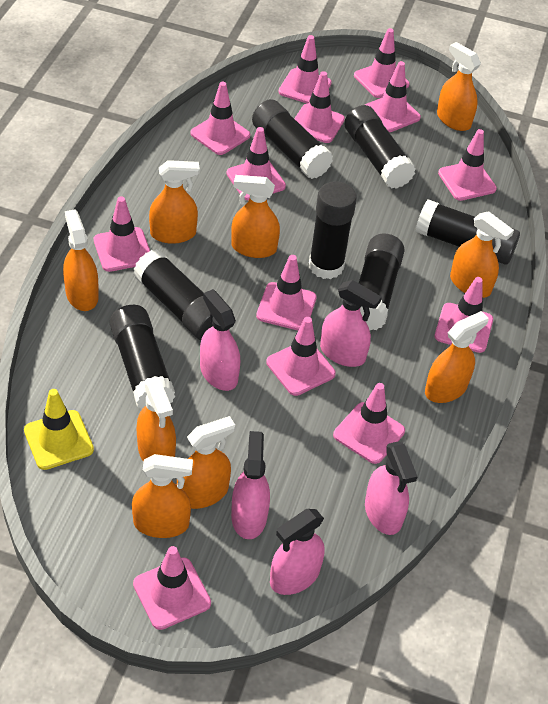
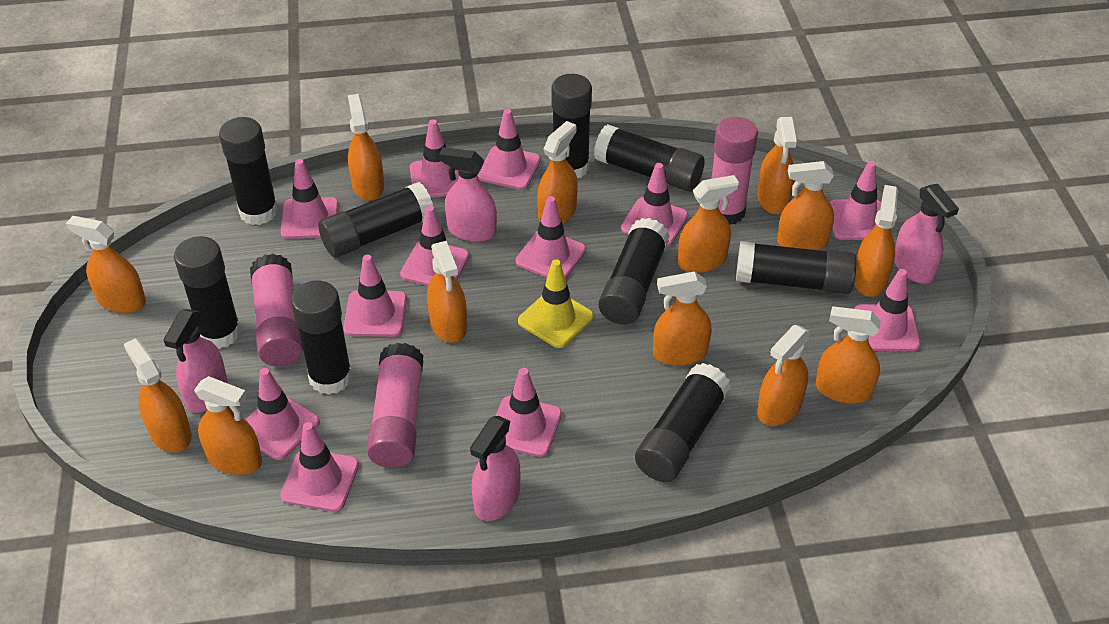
black glue stick: [110,305,175,410] [133,249,213,340] [252,99,333,179] [309,181,357,279] [344,105,416,189] [359,234,405,330] [415,199,520,265] = 7 -> [174,236,241,349] [219,117,278,225] [291,280,352,395] [318,182,433,258] [551,74,592,178] [594,124,705,192] [599,218,670,325] [635,363,731,482] [736,241,856,294] = 9
orange spray bottle: [63,209,99,311] [132,454,193,538] [137,378,176,462] [149,160,200,244] [177,416,235,509] [231,175,280,258] [425,311,489,403] [437,42,481,131] [450,211,514,298] = 9 -> [66,216,146,313] [124,338,192,452] [194,376,262,475] [348,94,384,201] [427,241,467,343] [537,121,578,224] [653,272,712,366] [678,175,739,273] [757,117,797,214] [757,325,811,426] [777,161,834,250] [816,306,881,404] [854,185,898,297] = 13
pink glue stick: none = 0 -> [250,254,303,366] [367,343,423,468] [712,117,758,225] = 3
pink spray bottle: [200,289,240,391] [231,431,270,539] [270,509,325,595] [320,280,382,367] [365,441,418,535] = 5 -> [163,309,227,413] [439,147,497,242] [470,416,520,521] [894,184,959,284] = 4
pink traffic cone: [94,196,150,272] [133,546,211,630] [190,82,250,155] [227,127,286,200] [256,255,317,330] [266,317,336,396] [278,35,332,104] [294,71,345,143] [333,383,405,464] [354,28,410,98] [365,61,421,132] [435,277,493,353] [438,129,497,201] = 13 -> [245,368,320,460] [280,422,359,512] [281,159,339,239] [343,255,407,337] [400,206,469,286] [410,119,459,198] [478,109,541,190] [496,368,562,457] [516,196,586,279] [621,163,688,246] [830,161,881,240] [855,269,920,351] = 12

